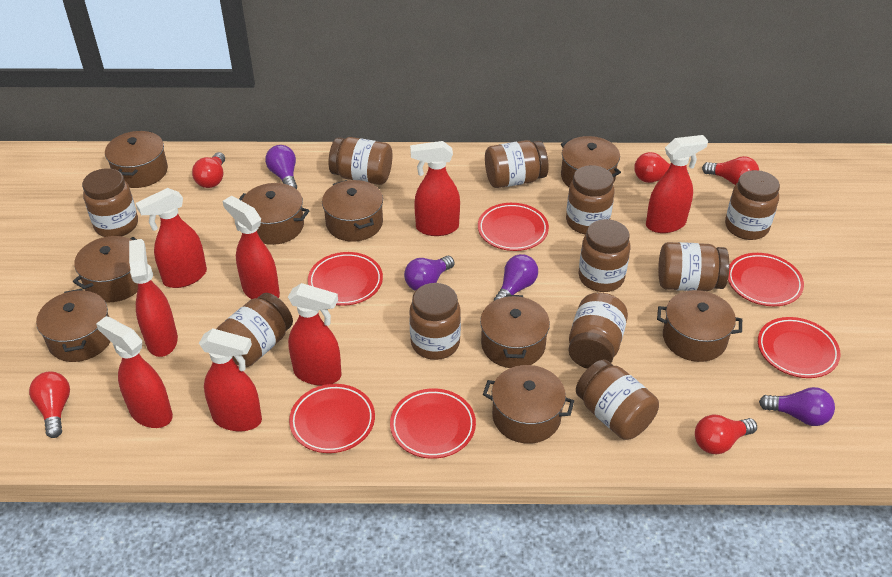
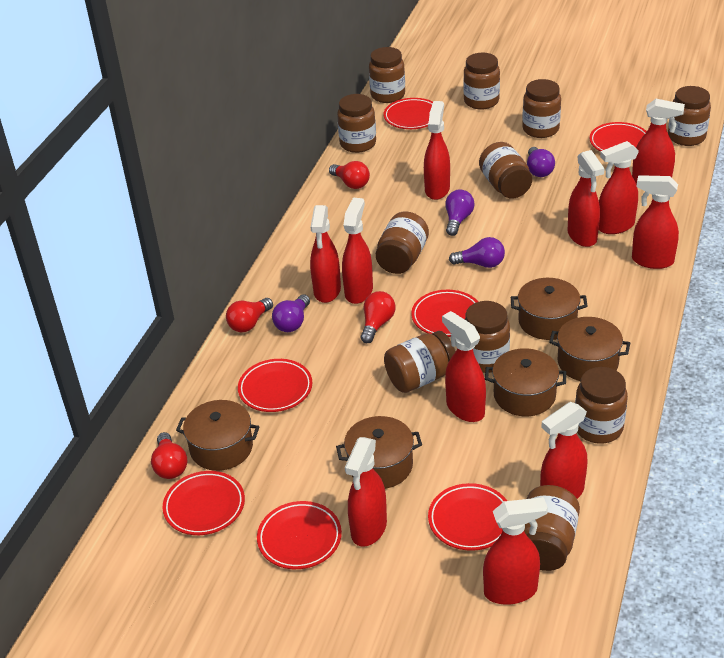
brown pot: [36,289,111,362] [73,236,138,302] [105,131,168,188] [239,183,310,245] [322,180,383,242] [480,295,550,368] [483,365,574,444] [561,136,621,187] [657,290,742,362] = 9 -> [176,400,260,471] [336,416,422,489] [485,348,566,416] [511,278,588,340] [549,317,630,381] = 5
red light bulb: [29,371,70,438] [192,152,225,188] [634,152,689,183] [695,414,757,455] [702,156,759,185] = 5 -> [151,432,188,479] [226,298,273,332] [329,161,370,189] [361,291,395,343] = 4
red plate: [289,384,375,453] [308,252,383,306] [390,388,476,459] [478,203,549,251] [728,253,804,306] [758,317,841,378] = 6 -> [163,471,245,535] [238,359,312,412] [257,501,342,569] [383,98,433,129] [411,290,478,337] [428,483,507,551] [590,122,647,152] = 7
red spray bottle: [96,316,173,428] [129,239,178,357] [136,188,207,288] [199,328,262,431] [223,196,280,299] [288,283,342,386] [410,141,460,236] [646,135,708,233] = 8 -> [310,205,341,303] [342,197,373,304] [345,437,387,547] [424,101,450,200] [442,311,486,422] [483,497,548,605] [540,402,587,499] [568,150,604,247] [599,141,639,234] [632,99,685,185] [632,175,679,269] = 11

